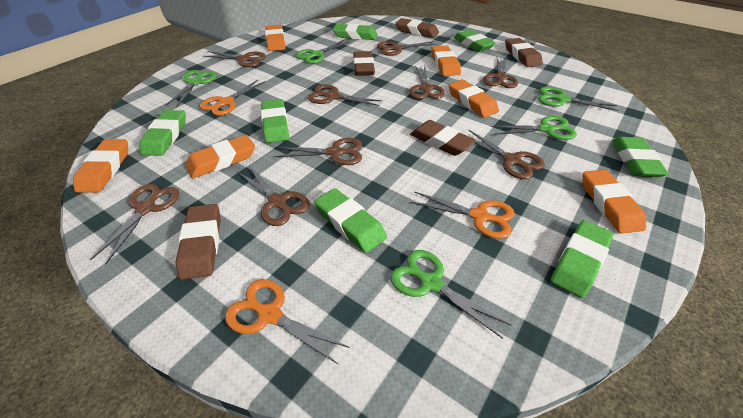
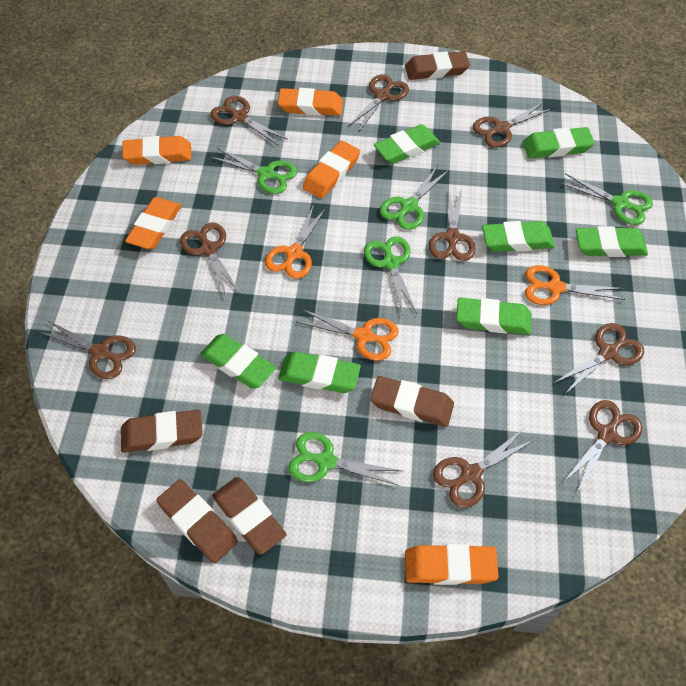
orange eraser: [73,139,128,193] [185,135,255,179] [265,25,286,51] [432,46,461,76] [449,80,499,118] [583,170,646,234] = 6 -> [122,136,191,165] [125,197,182,249] [278,88,343,116] [303,141,360,198] [405,544,499,585] = 5

